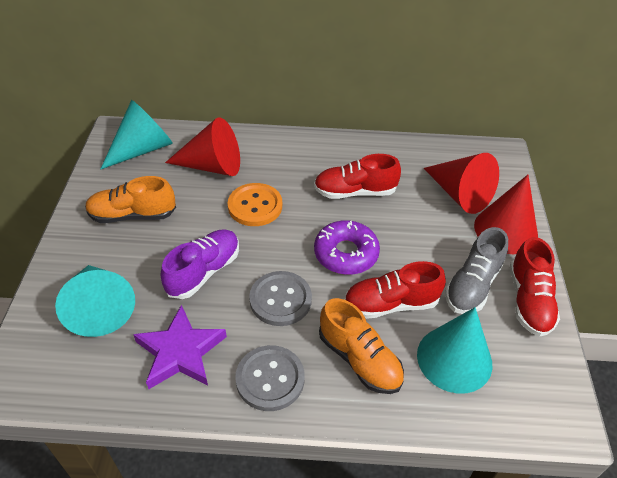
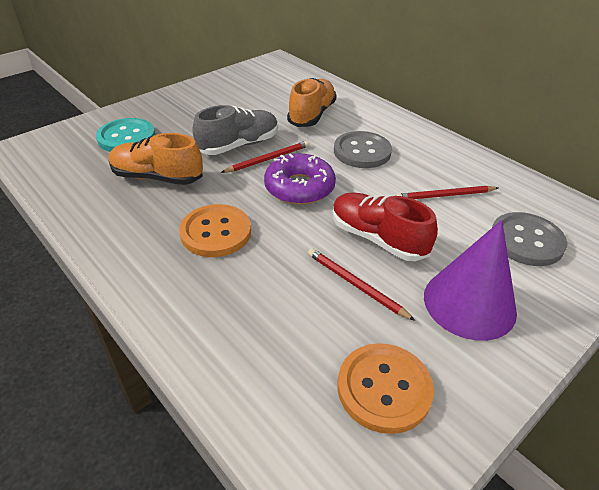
orange button: [228,183,282,226] = 1 -> [179,204,251,257] [338,343,434,434] = 2
purple cone: none = 0 -> [424,220,517,341] = 1
purple shoe: [161,230,239,299] = 1 -> none = 0
purple star: [133,305,227,389] = 1 -> none = 0
red cone: [165,117,240,176] [424,153,499,214] [474,175,538,254] = 3 -> none = 0
red pencil: none = 0 -> [221,141,309,173] [308,248,415,321] [396,186,498,199] = 3
red shoe: [314,154,401,199] [344,261,446,319] [510,237,560,337] = 3 -> [333,192,438,261] = 1
turquoise button: none = 0 -> [96,118,155,152] = 1
turquoise cone: [55,265,135,337] [101,100,173,169] [417,307,492,394] = 3 -> none = 0

